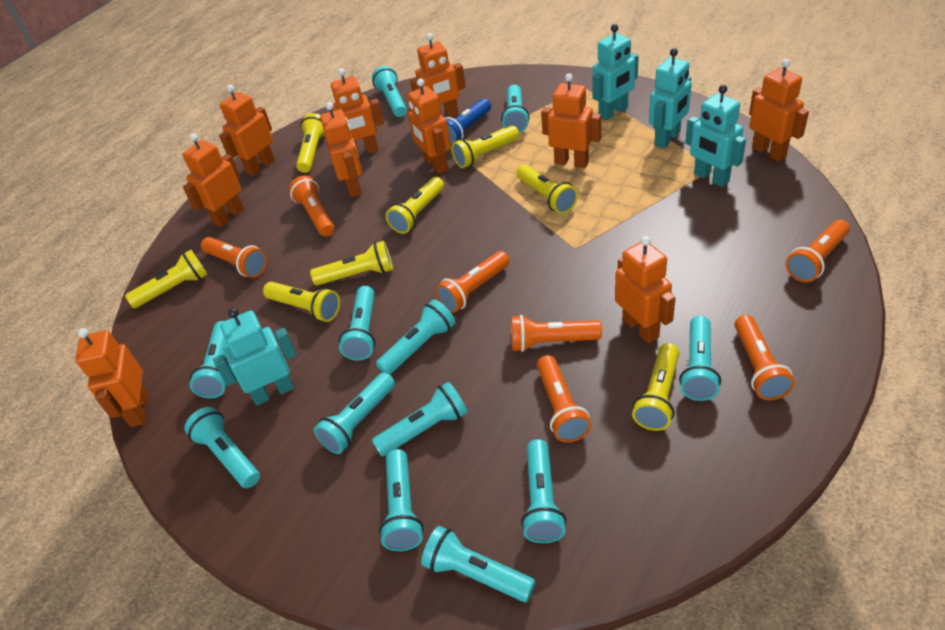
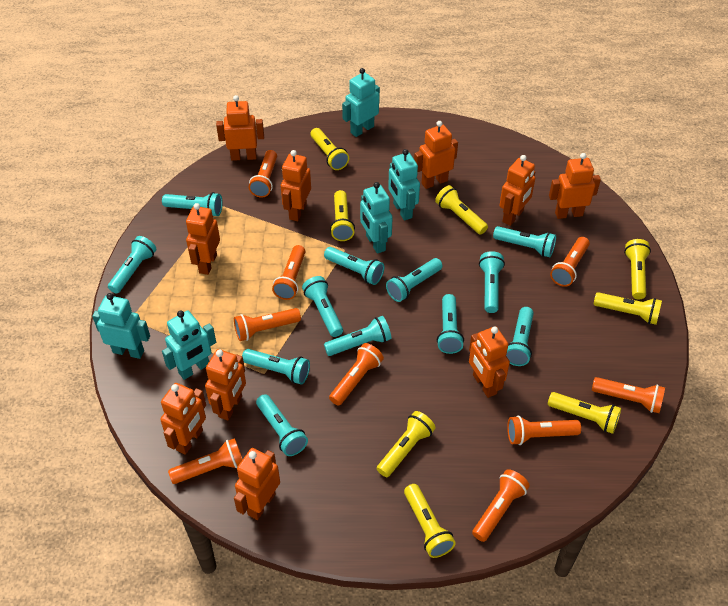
blue flashlight: [445,98,491,146] = 1 -> none = 0
orange flashlight: [201,237,267,278] [289,176,334,237] [435,251,510,313] [511,315,602,352] [537,355,591,442] [735,315,795,400] [786,220,850,282] = 7 -> [168,438,243,484] [234,308,301,341] [249,150,277,197] [272,245,306,300] [329,343,384,406] [472,469,530,542] [507,415,581,445] [550,237,590,287] [592,377,665,413] = 9
turquoise robot: [213,308,296,406] [592,24,639,121] [649,48,692,149] [685,85,746,187] = 4 -> [92,293,150,359] [162,310,216,380] [342,68,380,137] [360,182,393,254] [388,149,420,220] = 5

